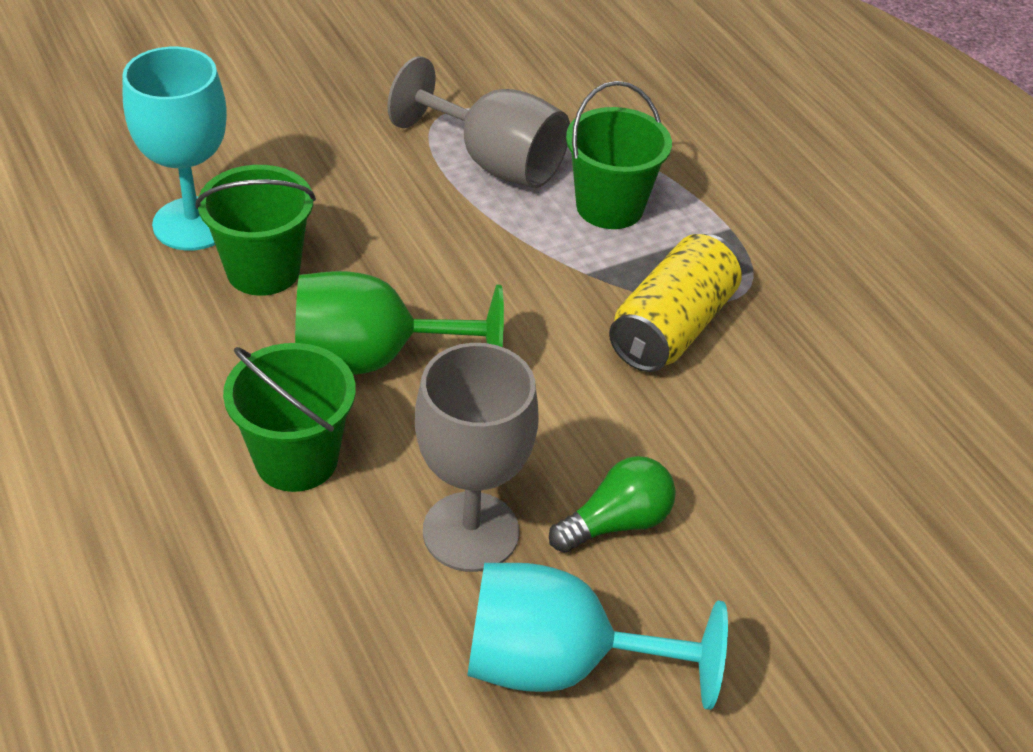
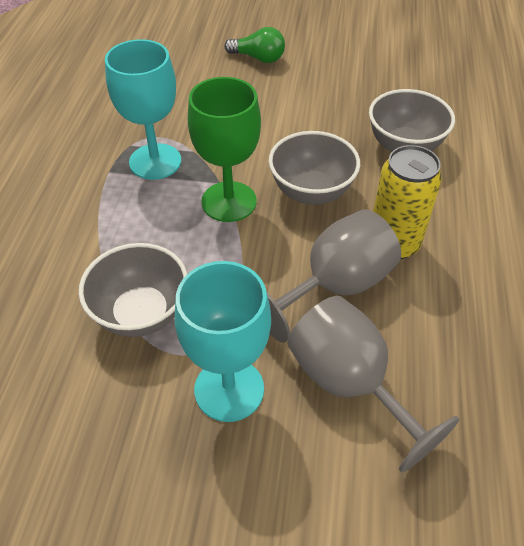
green bucket: [195,165,316,296] [223,343,356,492] [566,81,672,229] = 3 -> none = 0
grey bowl: none = 0 -> [79,243,188,337] [268,131,360,205] [369,89,455,152] = 3

